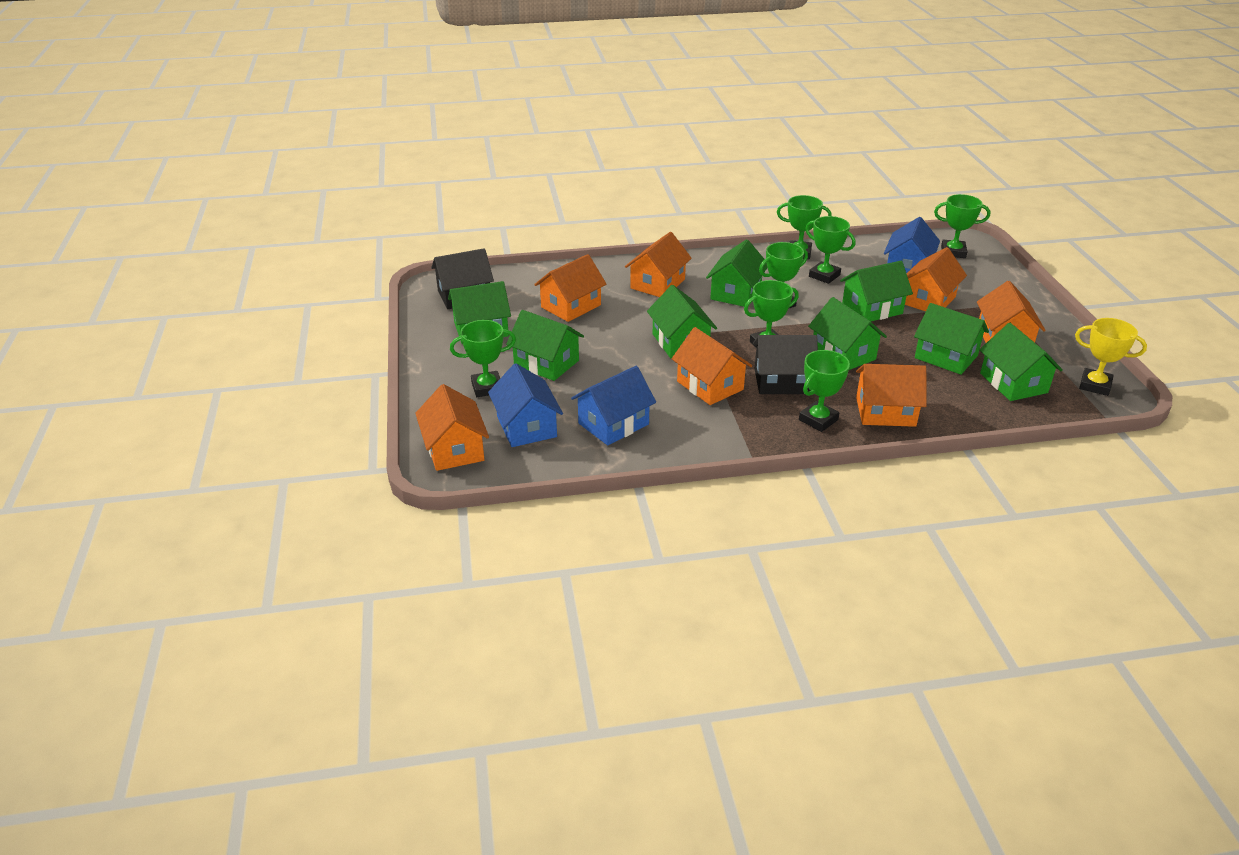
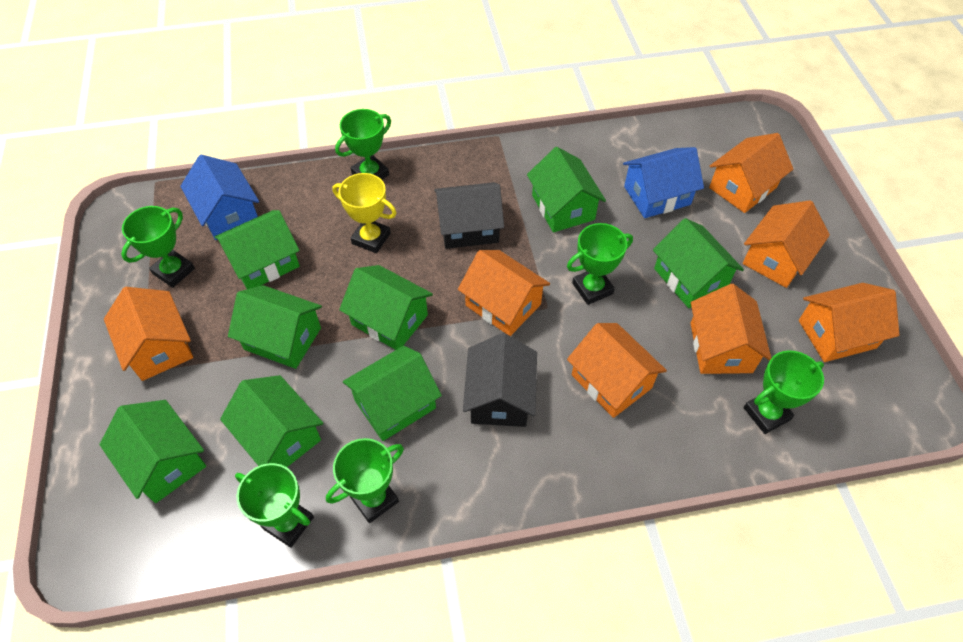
blue house: [488,363,563,447] [571,366,656,445] [884,217,940,274] = 3 -> [180,155,259,240] [623,147,704,218] = 2
green trophy: [450,320,516,397] [744,280,799,348] [759,242,808,309] [777,195,832,259] [799,350,850,432] [805,216,855,284] [934,194,990,258] = 7 -> [121,206,195,288] [235,463,314,548] [326,438,404,523] [335,109,391,179] [567,223,633,305] [744,350,824,434] = 6

